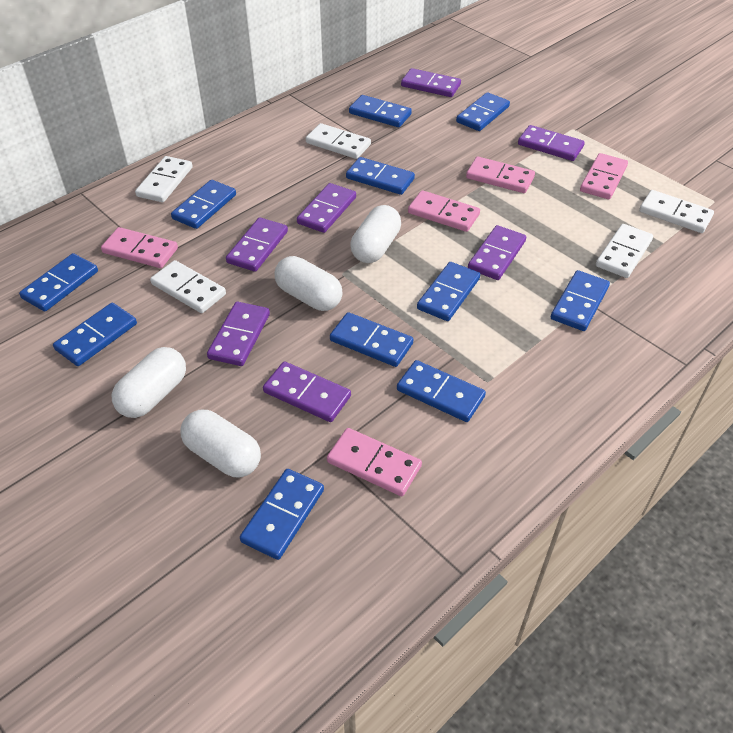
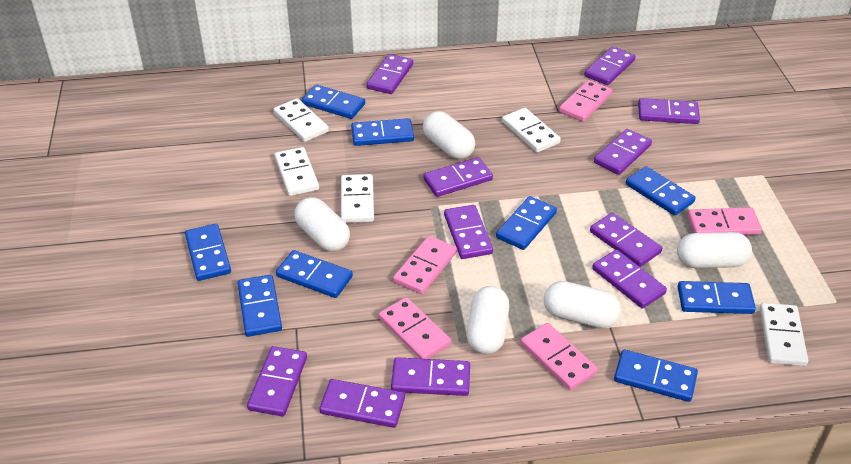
blue domino: [19,253,98,311] [53,303,137,366] [171,180,236,229] [240,469,324,560] [330,312,413,367] [346,157,415,195] [349,95,412,127] [397,360,486,422] [417,262,480,321] [456,92,510,131] [551,270,610,331] = 11 -> [185,224,231,281] [238,275,282,337] [276,250,353,298] [301,84,365,119] [351,118,414,146] [496,196,557,250] [614,349,698,402] [626,166,696,216] [678,281,756,314] = 9
purple domino: [207,302,270,366] [226,218,288,272] [263,361,351,422] [297,183,356,233] [401,68,461,97] [468,225,526,280] [518,125,585,161] = 7 -> [247,346,307,416] [319,379,405,428] [366,54,413,94] [391,357,470,396] [423,157,493,197] [444,205,493,259] [584,46,635,85] [590,213,662,267] [592,250,667,308] [594,129,652,175] [638,98,700,124] = 11
white capsule: [112,347,186,418] [181,410,261,477] [275,256,343,311] [350,205,401,263] = 4 -> [294,197,350,252] [423,111,475,159] [467,286,509,354] [544,281,621,328] [677,232,752,268] = 5

